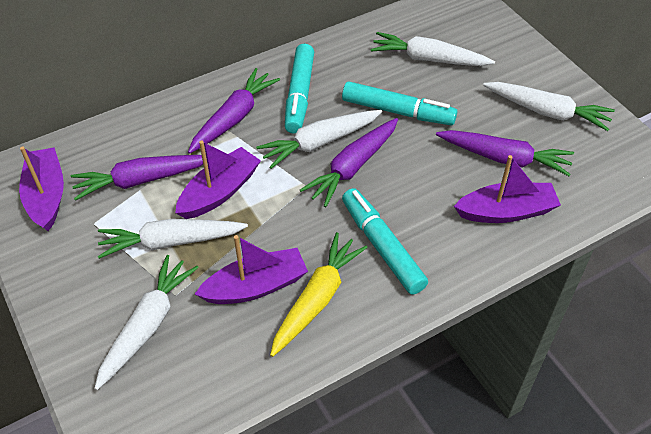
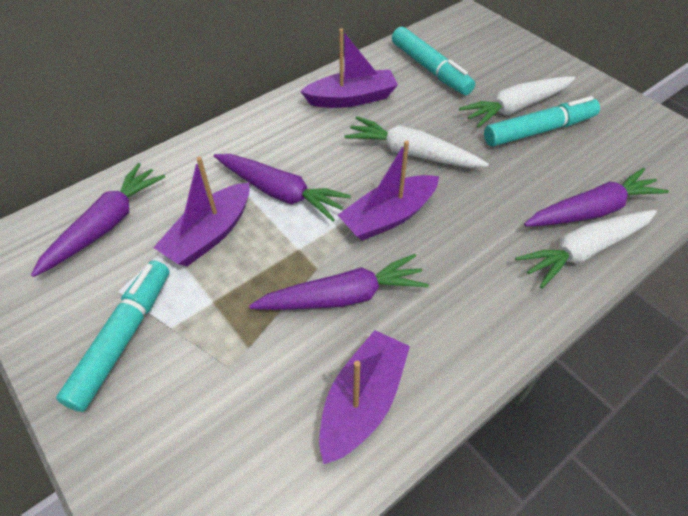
white carrot: [94,255,199,390] [98,219,248,259] [256,110,382,169] [371,32,495,66] [483,82,615,131] = 5 -> [345,116,489,168] [459,76,575,128] [515,210,657,288] = 3
yellow carrot: [270,232,368,357] = 1 -> none = 0

